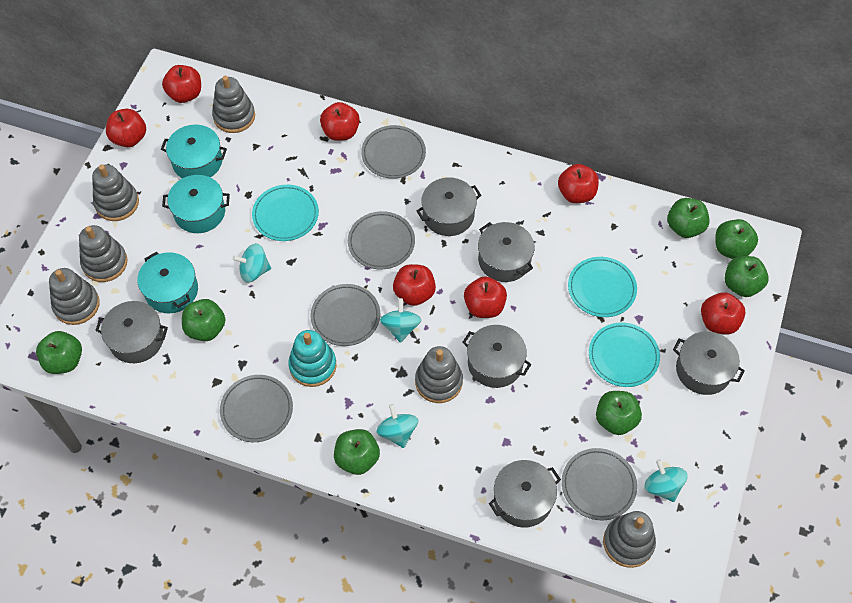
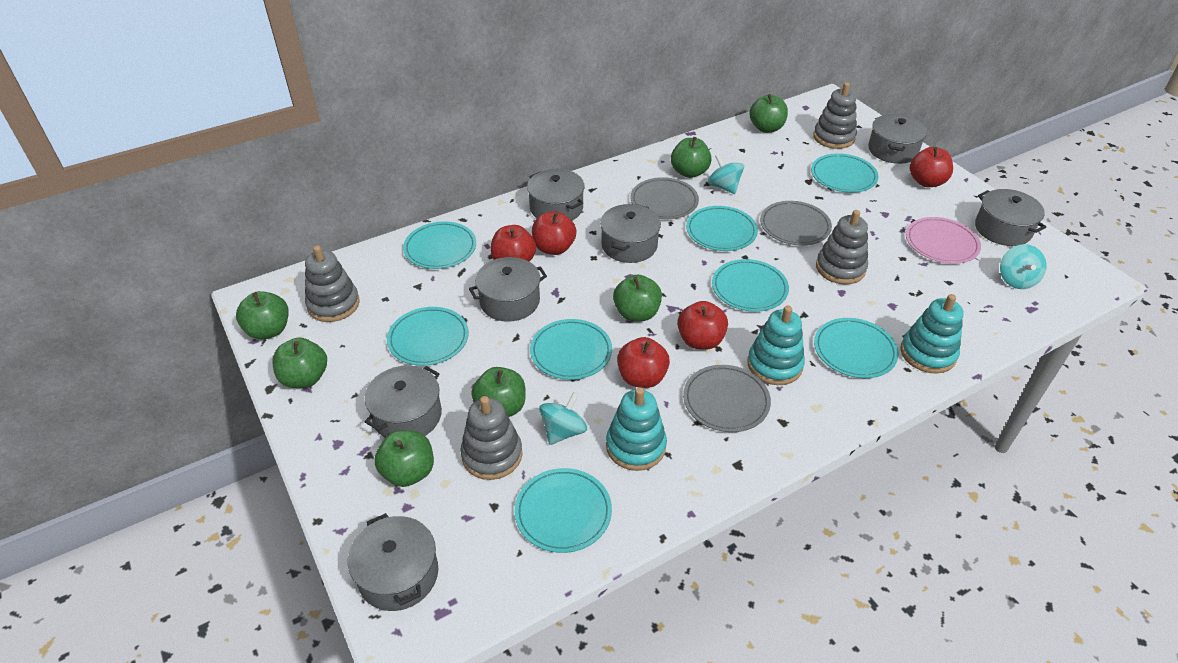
grey plate: [220,375,293,442] [311,284,380,346] [348,211,415,270] [361,125,426,179] [562,448,637,520] = 5 -> [630,177,699,219] [683,365,771,432] [760,201,832,246] = 3
grey pot: [95,301,168,363] [417,177,481,236] [462,325,531,388] [478,222,535,282] [489,460,561,528] [673,331,745,395] = 6 -> [348,513,438,611] [365,365,442,438] [469,257,547,322] [527,169,584,221] [600,204,661,263] [868,114,927,164] [975,189,1046,246] = 7
grey stacking toy: [49,268,100,325] [79,225,128,282] [92,164,139,221] [212,76,255,133] [415,346,463,403] [603,511,656,568] = 6 -> [305,245,360,322] [460,396,523,480] [813,82,857,149] [816,210,868,285] = 4
pink plate: none = 0 -> [906,217,981,264] = 1
red apple: [106,109,146,147] [162,65,201,103] [320,102,360,141] [393,264,436,306] [464,277,507,318] [558,164,599,203] [701,292,745,334] = 7 -> [490,225,536,262] [532,211,576,255] [617,337,670,388] [677,301,728,350] [910,147,953,187] = 5
turquoise plate: [252,185,319,241] [568,257,637,317] [589,323,660,387] = 3 -> [387,307,469,366] [403,221,476,269] [515,468,612,553] [530,319,612,380] [686,206,758,251] [712,259,789,312] [811,153,878,193] [814,318,898,378] = 8
turquoise pot: [138,252,198,313] [161,125,227,178] [162,175,230,233] = 3 -> none = 0
turquoise spinning top: [233,243,271,283] [376,404,418,448] [380,298,421,343] [644,459,688,502] = 4 -> [539,392,587,445] [708,154,744,194] [1000,244,1046,289] = 3
turquoise stacking toy: [288,330,337,387] = 1 -> [606,387,667,471] [747,305,805,385] [900,294,963,374] = 3

